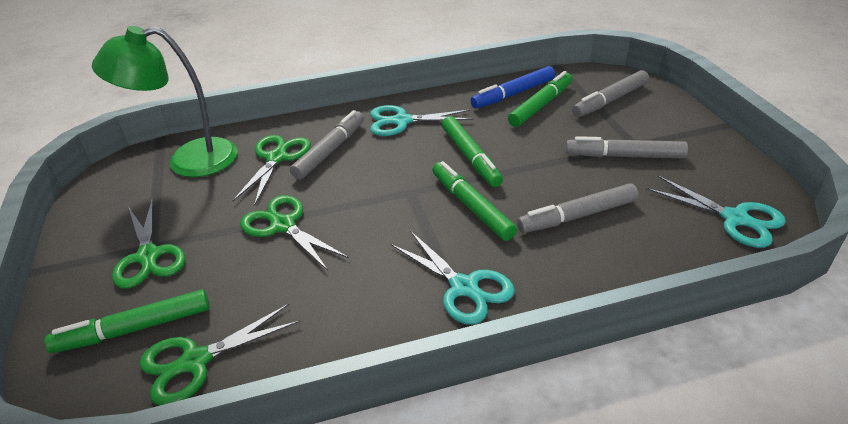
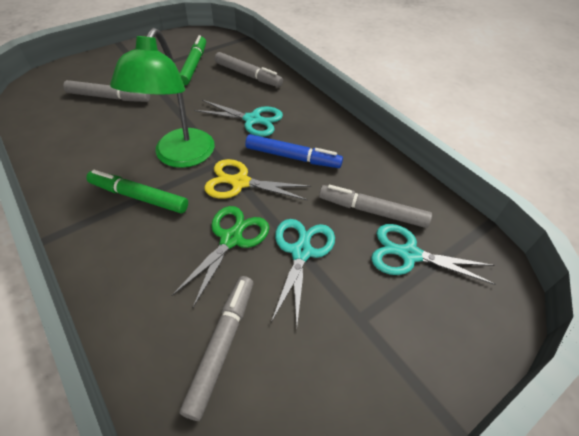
green marker: [45,290,210,353] [432,161,517,241] [442,116,503,187] [508,71,572,127] = 4 -> [86,170,188,213] [180,35,206,85] = 2
green scissors: [112,199,186,289] [140,304,300,405] [233,135,311,205] [240,195,349,271] = 4 -> [171,206,269,307] = 1
yellow scissors: none = 0 -> [204,159,311,200] = 1

